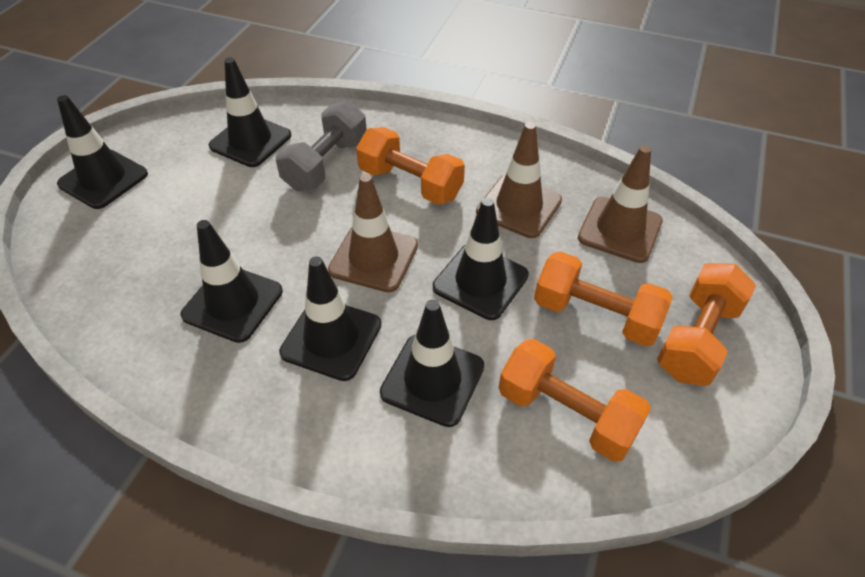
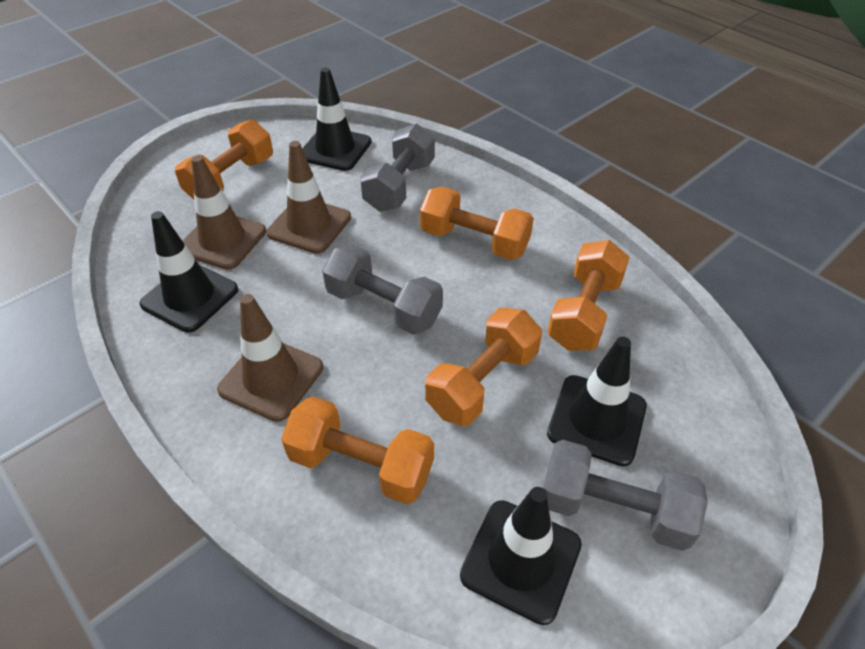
black traffic cone: [57,95,148,209] [180,220,283,343] [209,58,291,167] [279,257,381,381] [380,300,484,427] [433,197,529,320] = 6 -> [140,211,238,333] [302,68,371,171] [460,487,582,625] [547,337,647,467] = 4
grey dumbbell: [276,101,367,191] = 1 -> [322,244,443,335] [360,124,435,211] [543,440,708,551] = 3
orange dumbbell: [356,127,465,205] [499,339,651,462] [534,251,673,346] [657,263,756,386] = 4 -> [175,119,273,200] [281,396,434,504] [420,187,534,260] [425,308,542,426] [548,240,630,351] = 5

